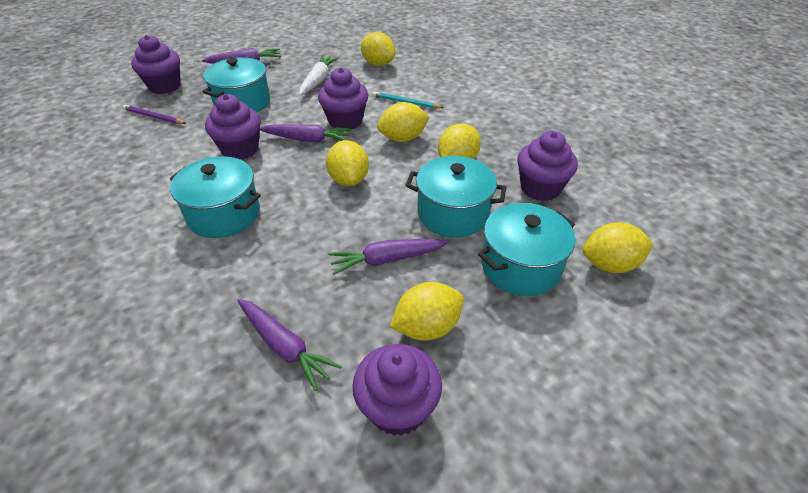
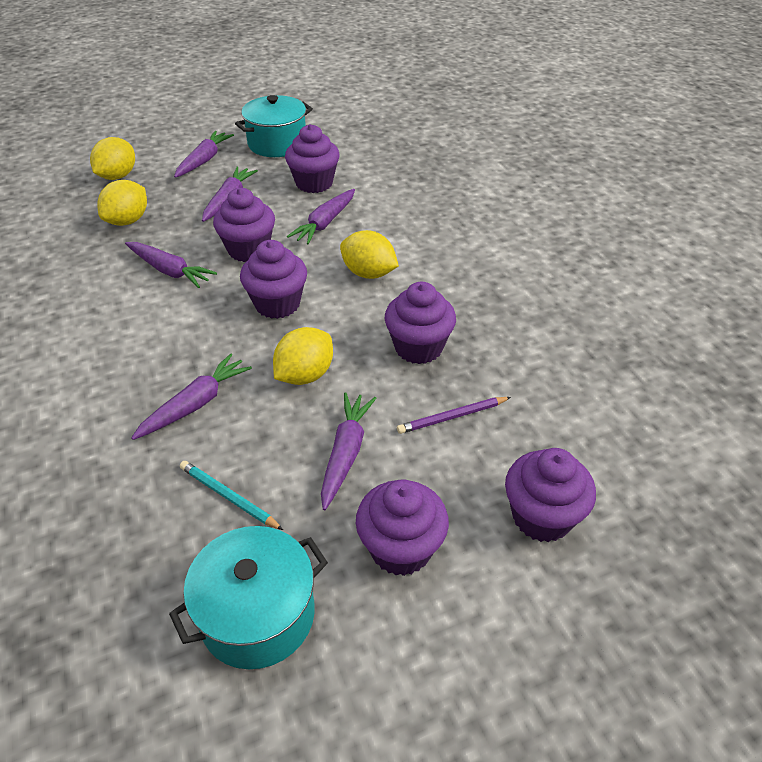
purple carrot: [202,48,281,64] [237,299,342,391] [260,124,352,142] [328,239,449,275] = 4 -> [125,242,217,288] [131,354,252,440] [174,131,234,178] [202,167,258,222] [287,189,355,245] [321,392,376,510] = 6
purple cupcake: [131,35,181,94] [205,94,261,159] [318,67,368,129] [352,344,442,436] [517,131,578,201] = 5 -> [213,188,275,262] [240,240,307,319] [285,124,340,193] [356,479,449,576] [384,282,456,364] [505,448,596,542] = 6
turquoise pot: [170,156,261,238] [202,57,270,112] [405,156,506,238] [478,203,575,296] = 4 -> [169,526,328,669] [235,95,313,157] = 2
white carrot: [299,56,339,96] = 1 -> none = 0
yellow lemon: [326,140,369,186] [361,32,395,66] [377,102,430,142] [390,282,464,341] [438,123,481,159] [583,222,654,273] = 6 -> [90,137,135,180] [97,180,147,226] [273,327,333,385] [340,230,399,279] = 4

